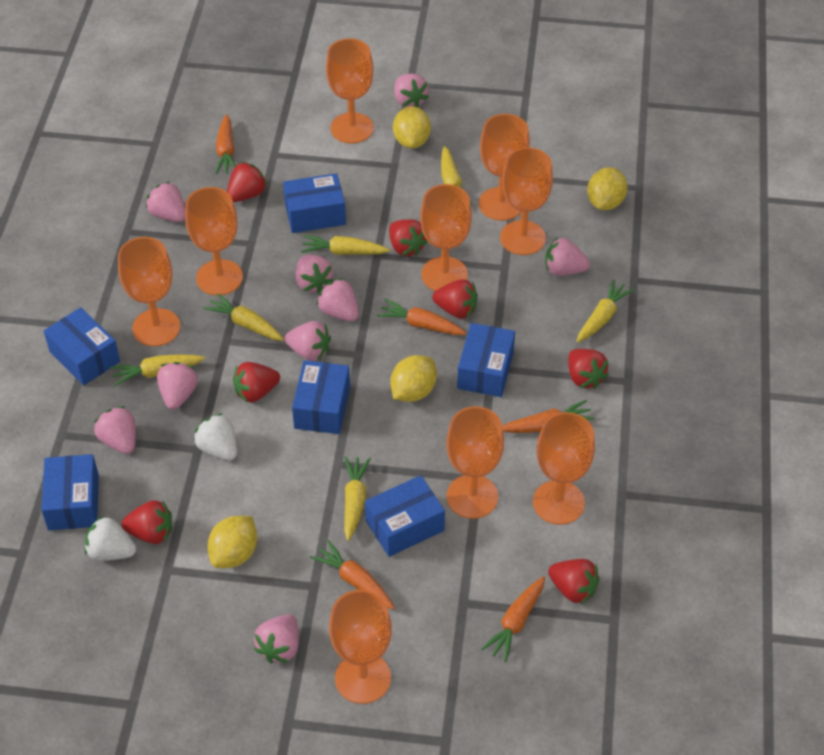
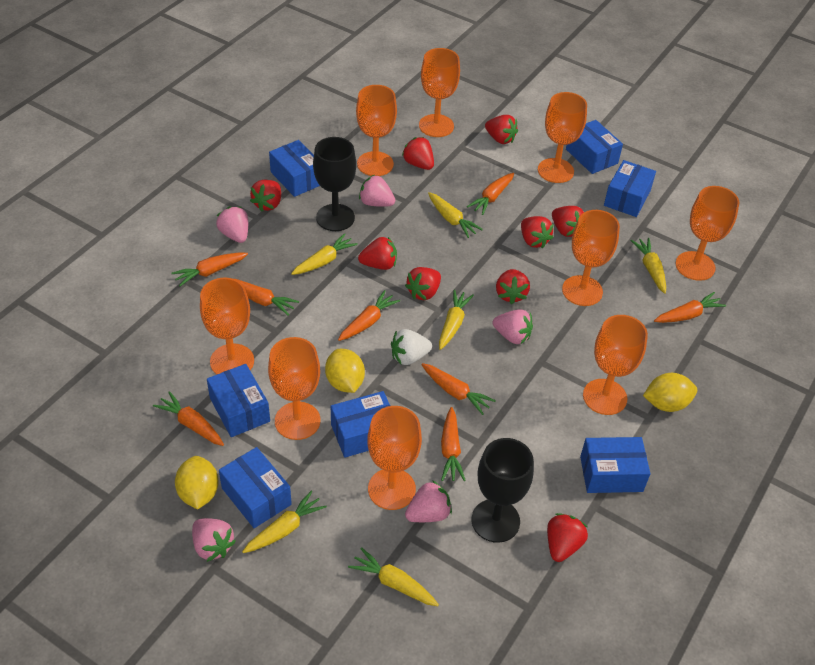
black goblet: none = 0 -> [313,137,356,231] [471,438,534,543] = 2
blue box: [41,454,99,530] [44,307,120,386] [283,173,346,233] [292,360,350,434] [365,475,445,557] [457,323,515,397] = 6 -> [207,364,270,437] [219,447,292,528] [269,140,320,197] [331,391,391,458] [566,120,623,174] [580,437,650,493] [604,160,656,217] = 7
orange carrot: [215,114,236,174] [310,540,395,610] [377,299,467,335] [481,576,545,662] [502,400,595,433] = 5 -> [153,391,224,446] [171,252,248,286] [235,279,299,316] [338,290,400,341] [421,363,496,415] [441,407,466,481] [467,173,514,215] [654,292,726,323] = 8
pink strawberry: [94,406,136,454] [146,182,185,222] [157,362,198,410] [254,614,299,663] [285,321,331,361] [296,255,333,293] [317,278,359,321] [394,74,429,107] [545,237,590,276] = 9 -> [192,518,236,562] [216,207,248,243] [359,175,395,207] [405,480,452,522] [493,309,533,344] = 5
red strawberry: [122,500,172,544] [227,162,267,202] [233,362,280,402] [389,219,428,256] [432,279,478,318] [548,559,600,604] [568,349,609,389] = 7 -> [250,180,281,212] [358,237,397,270] [402,137,434,170] [405,267,441,300] [485,115,518,144] [496,269,530,304] [521,216,554,248] [547,513,588,562] [552,206,584,237] = 9
white strawberry: [85,515,136,560] [193,413,237,461] = 2 -> [391,329,432,365] = 1
yellow lemon: [207,516,257,568] [390,355,437,402] [393,106,431,149] [587,167,627,210] = 4 -> [175,456,219,510] [325,349,365,393] [643,373,697,412] = 3

